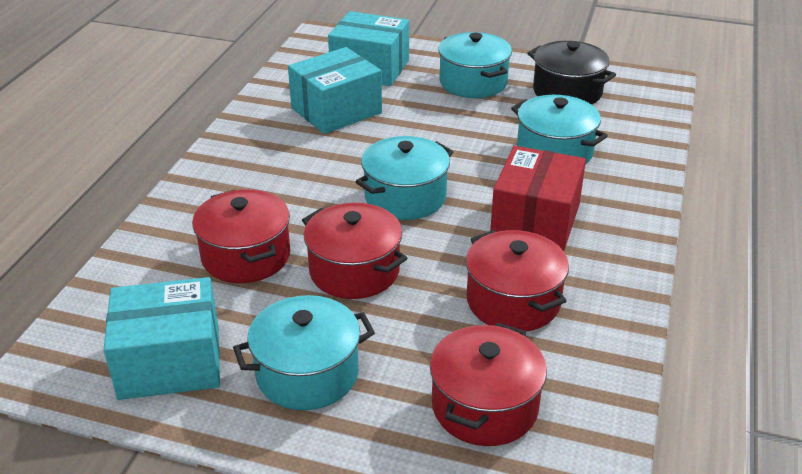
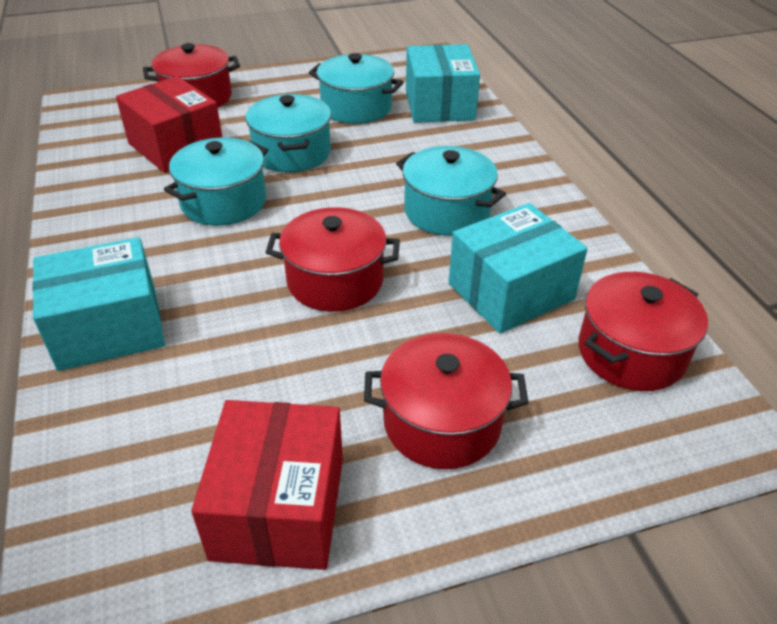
black pot: [527,41,616,105] = 1 -> none = 0
red box: [490,146,586,251] = 1 -> [116,76,223,173] [191,400,343,570] = 2

